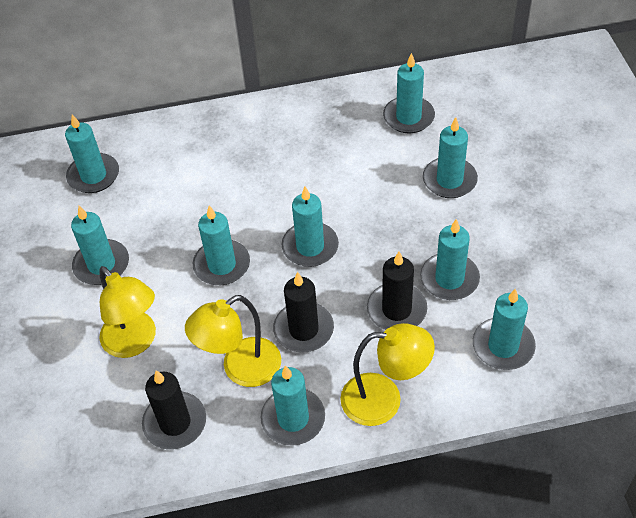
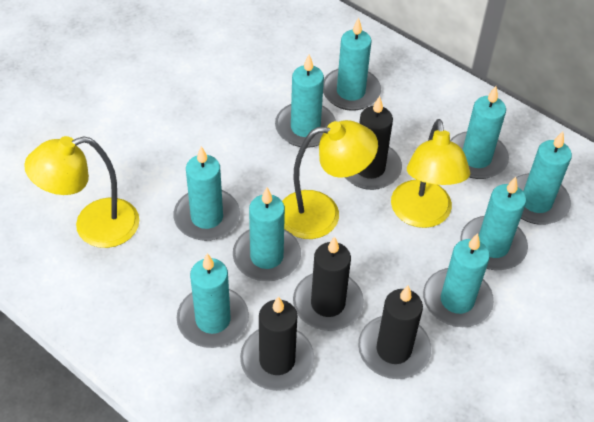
black candle: [142,370,206,449] [273,272,334,353] [367,252,427,330] = 3 -> [240,296,314,391] [293,236,364,331] [345,96,402,190] [358,285,431,379] = 4

